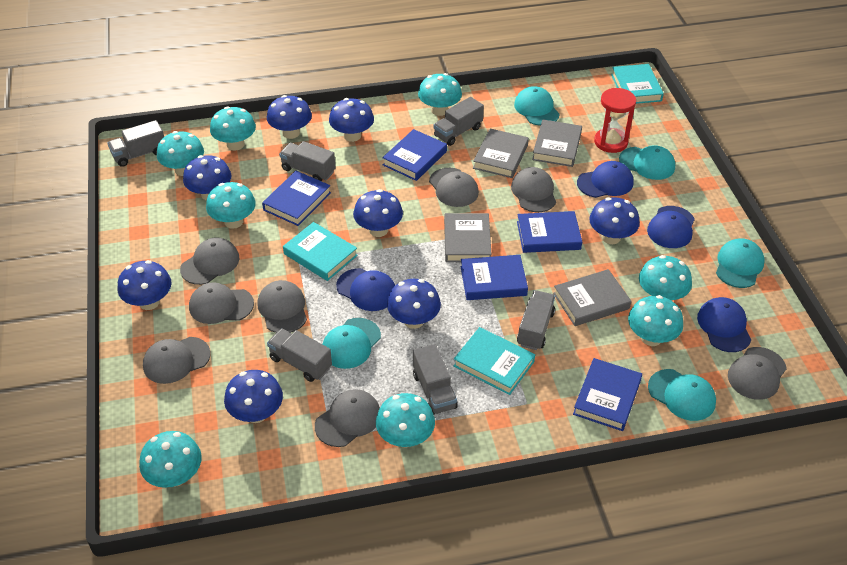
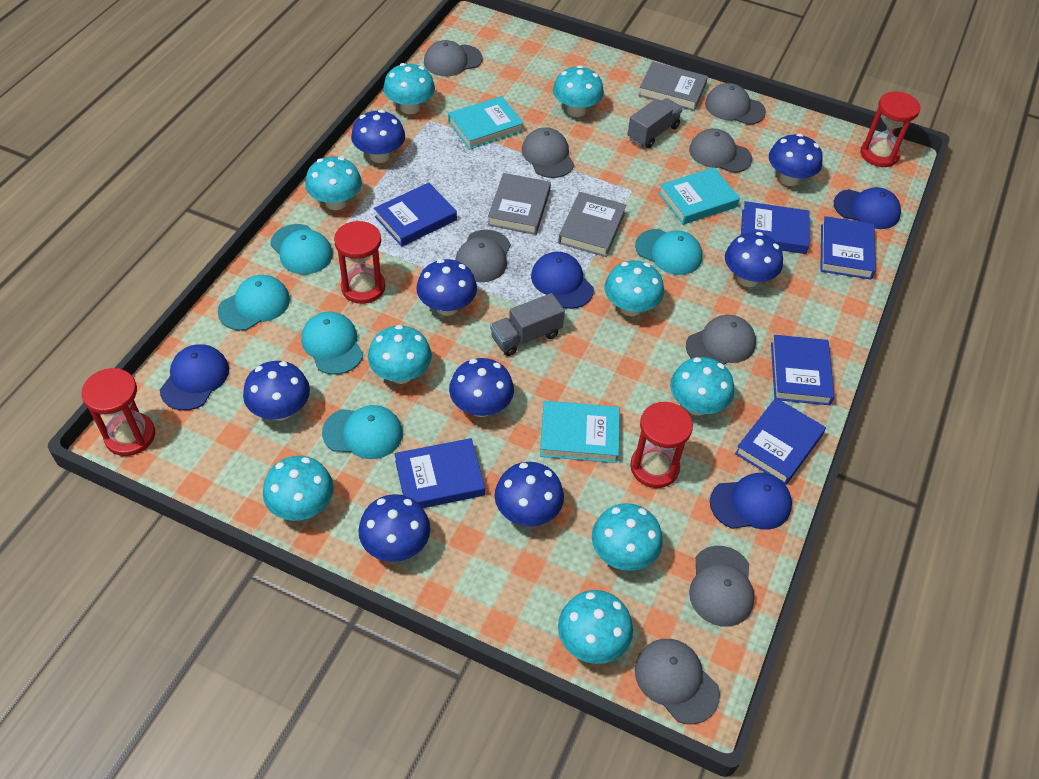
blue book: [262,171,331,226] [382,129,447,181] [461,255,528,300] [517,211,582,253] [573,358,642,431] = 5 -> [374,183,457,247] [395,438,485,508] [735,398,826,485] [741,201,810,254] [771,335,835,405] [820,216,876,280] = 6
grey book: [444,213,492,262] [473,128,529,178] [532,119,582,167] [553,269,631,326] = 4 -> [488,173,551,235] [558,192,626,257] [638,61,708,111] = 3
grey truck: [107,120,164,167] [267,328,332,382] [279,141,336,181] [413,344,458,414] [434,97,484,146] [517,290,555,350] = 6 -> [490,293,565,356] [627,98,683,148] = 2
red hourglass: [594,88,636,153] = 1 -> [81,368,155,456] [334,221,385,304] [630,402,693,488] [861,92,920,167] = 4
turquoise mushroom: [139,431,202,488] [157,131,204,176] [206,182,256,229] [210,106,256,150] [376,393,435,448] [418,73,462,116] [628,295,683,346] [639,255,692,300] = 8 -> [263,456,334,521] [305,156,362,210] [368,325,432,384] [383,63,435,114] [553,65,604,117] [558,590,633,664] [592,503,663,571] [605,260,664,316] [670,357,734,416] = 9

